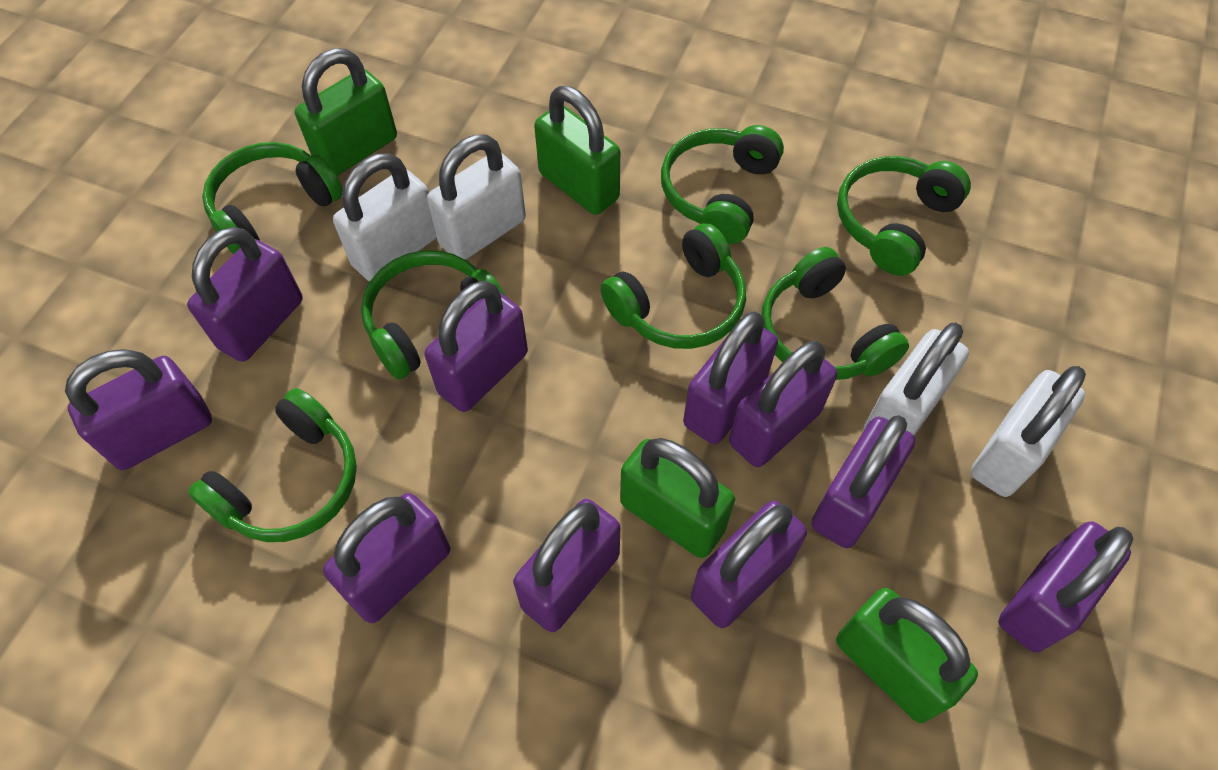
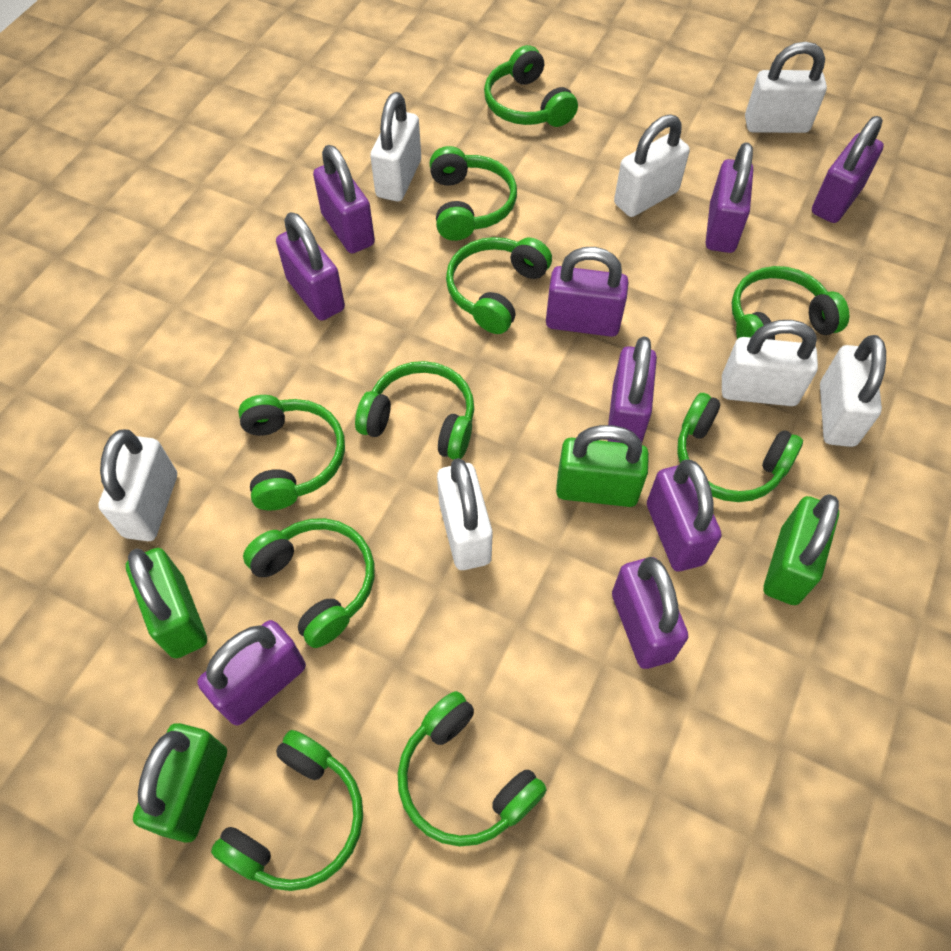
green headphones: [188,388,357,542] [202,142,343,254] [361,251,505,379] [601,223,746,349] [661,125,784,244] [761,247,909,380] [837,156,971,276] = 7 -> [211,730,363,891] [238,395,345,510] [243,518,375,648] [355,361,474,460] [398,691,547,846] [430,146,517,241] [446,237,552,334] [484,45,578,127] [677,393,803,502] [732,266,849,340] = 10
purple padlock: [65,349,212,470] [187,227,303,362] [323,493,451,623] [424,281,528,412] [513,499,620,632] [683,312,778,444] [691,501,807,628] [729,341,837,467] [812,415,915,548] [998,521,1133,653] = 10 -> [197,620,306,725] [276,212,345,321] [313,145,375,253] [546,247,629,337] [608,337,657,443] [612,557,688,669] [647,459,721,571] [706,142,753,253] [812,116,884,223] = 9
white padlock: [333,153,437,282] [427,135,526,260] [863,323,969,436] [971,366,1086,497] = 4 -> [98,429,177,541] [370,92,421,201] [437,458,493,570] [614,114,690,217] [722,320,818,406] [745,42,827,133] [820,335,886,447] = 7

